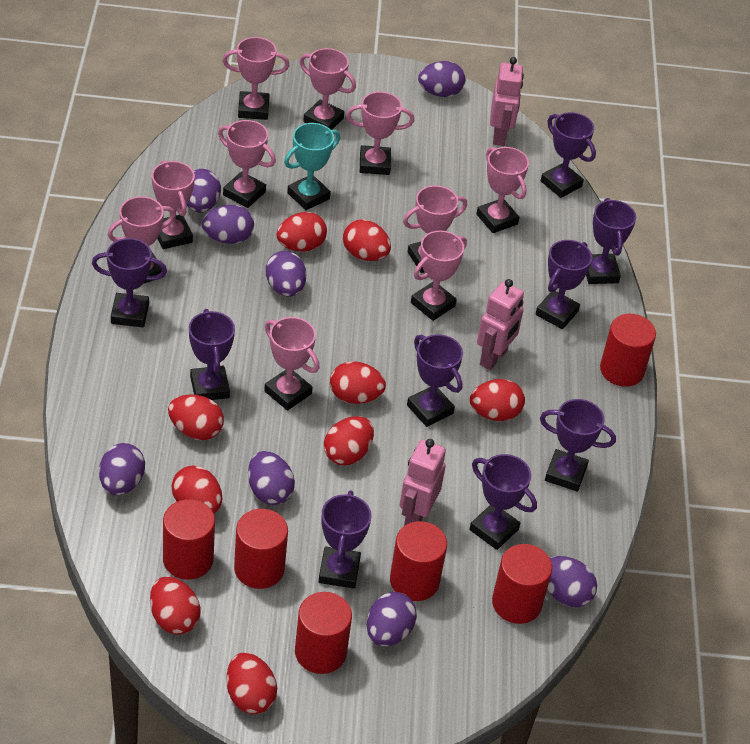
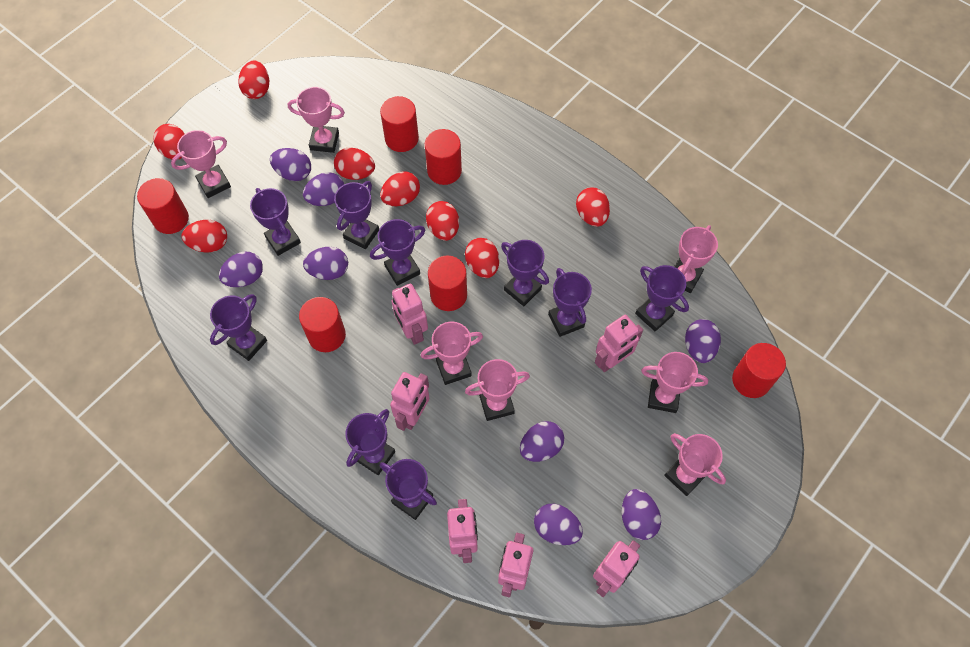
pink robot: [399,439,446,526] [477,279,524,370] [490,57,524,146] = 3 -> [390,372,430,431] [391,283,428,345] [447,499,478,563] [498,533,533,597] [593,540,640,597] [595,315,643,372] = 6
pink trophy: [108,196,175,284] [152,160,195,249] [218,120,276,208] [222,37,289,120] [264,317,320,410] [300,48,356,130] [346,92,414,175] [403,185,467,273] [411,231,467,321] [477,147,529,233] = 10 -> [171,130,231,198] [288,87,345,153] [421,322,483,385] [465,359,530,421] [641,352,708,413] [664,433,726,496] [674,225,718,293] = 7
red egg: [150,576,201,635] [168,394,224,440] [172,466,222,513] [226,653,277,714] [277,212,327,251] [324,416,374,466] [330,361,386,404] [343,219,391,261] [470,379,525,421] = 9 -> [153,124,184,160] [182,220,227,253] [238,61,269,99] [334,148,375,180] [380,172,420,206] [426,201,459,241] [465,238,499,278] [576,187,610,227] = 8
turquoise trophy: [284,123,340,210] = 1 -> none = 0

